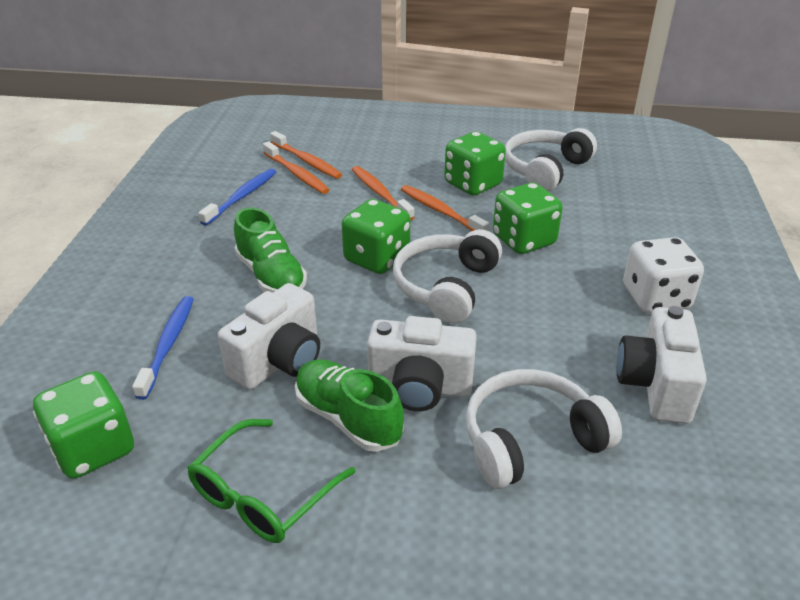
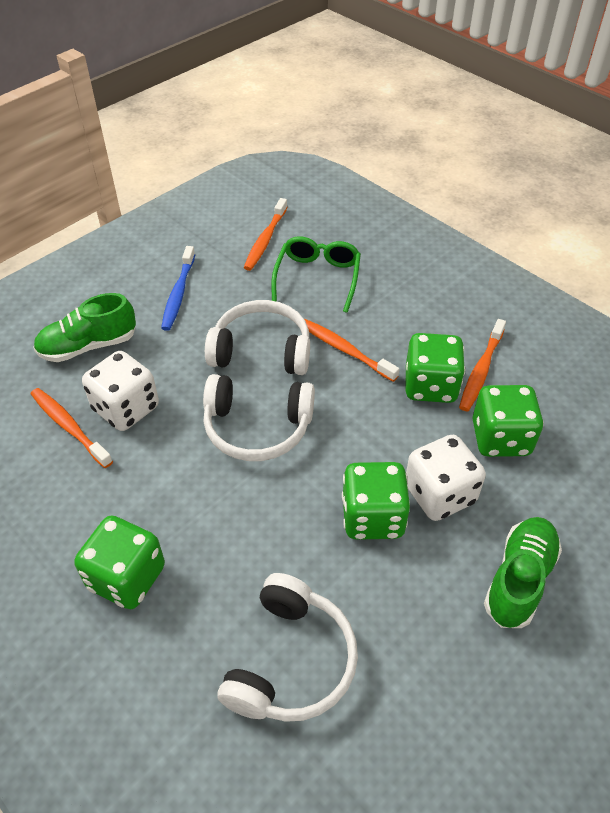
blue toothbrush: [132,296,194,400] [198,169,276,226] = 2 -> [161,246,195,331] = 1
white camera: [218,283,320,390] [367,316,477,411] [617,306,707,424] = 3 -> none = 0
white dice: [623,237,704,313] = 1 -> [82,351,159,431] [406,435,486,521] = 2

